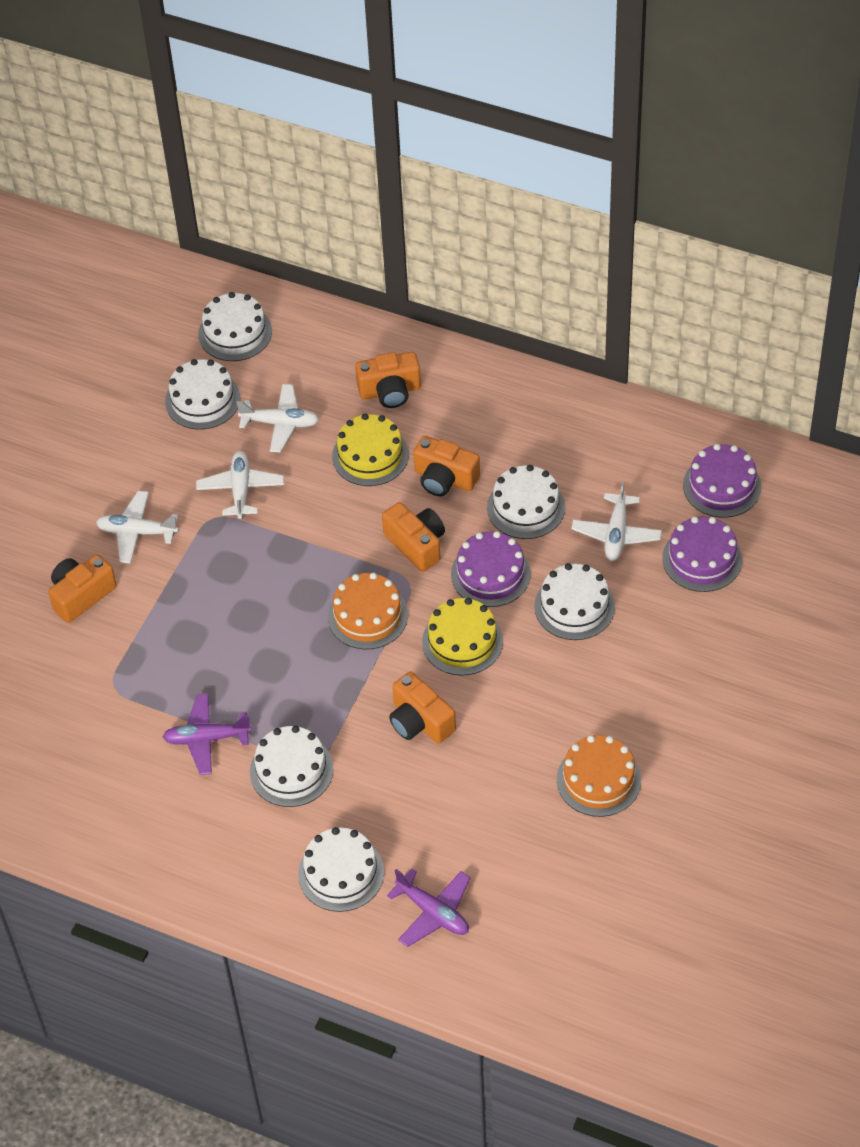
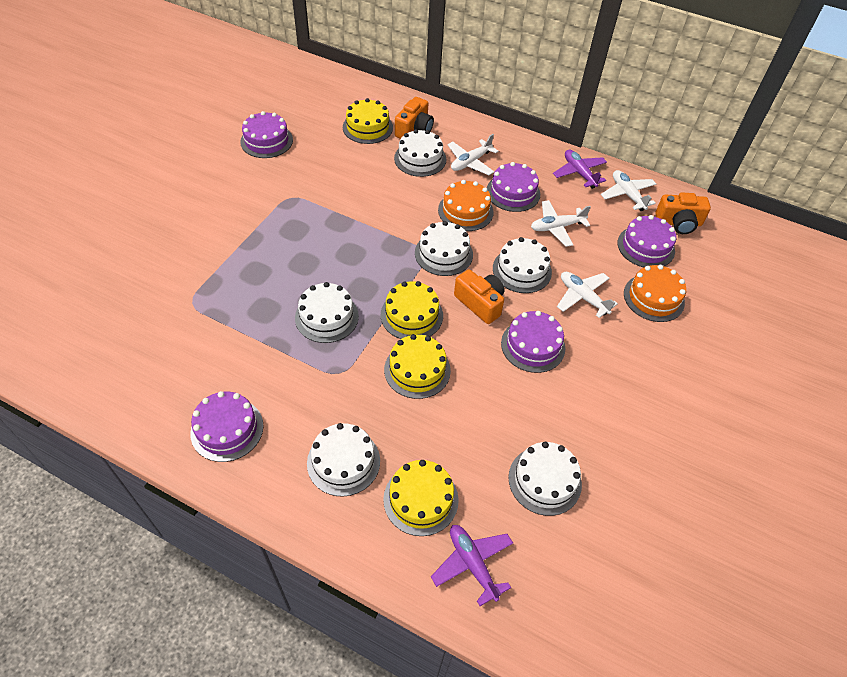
orange camera: [48,554,117,623] [355,352,421,408] [382,502,445,572] [389,672,456,744] [413,436,480,496] = 5 -> [395,97,434,139] [454,269,504,324] [655,192,711,234] = 3
purple cake: [451,531,531,607] [662,516,742,592] [683,444,761,518] = 3 -> [190,391,263,462] [240,111,293,158] [487,162,540,212] [501,311,565,373] [618,215,676,267] = 5
yellow cake: [332,414,409,486] [422,598,503,676] = 2 -> [343,98,393,144] [381,281,443,339] [383,460,459,536] [384,334,451,399] = 4

